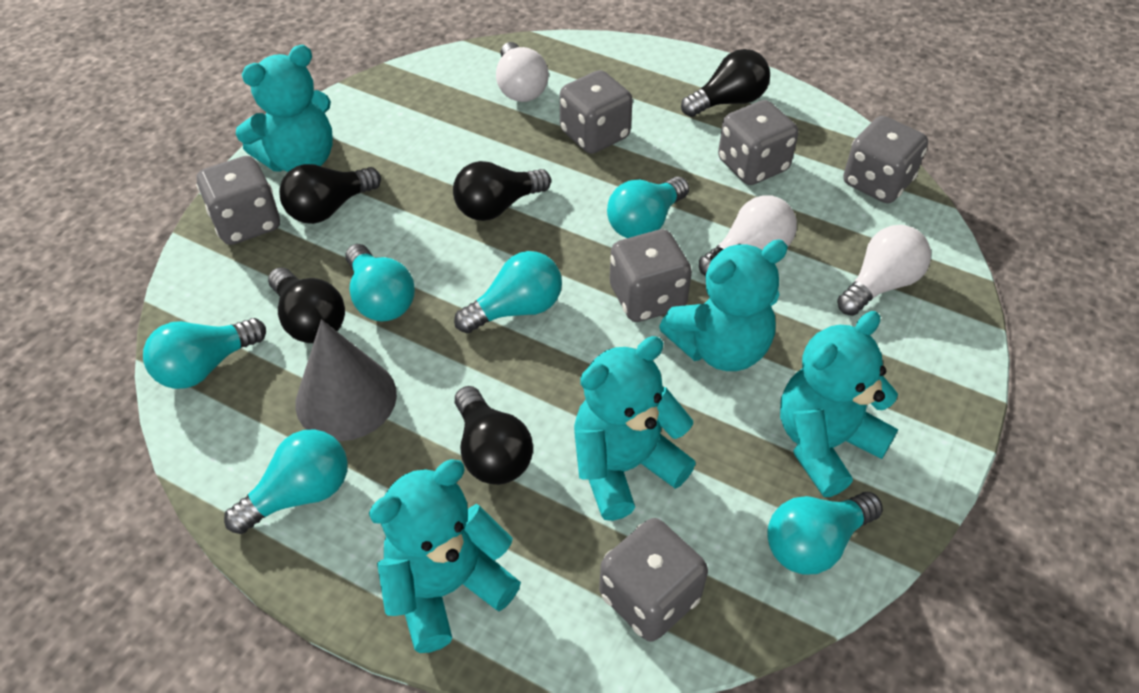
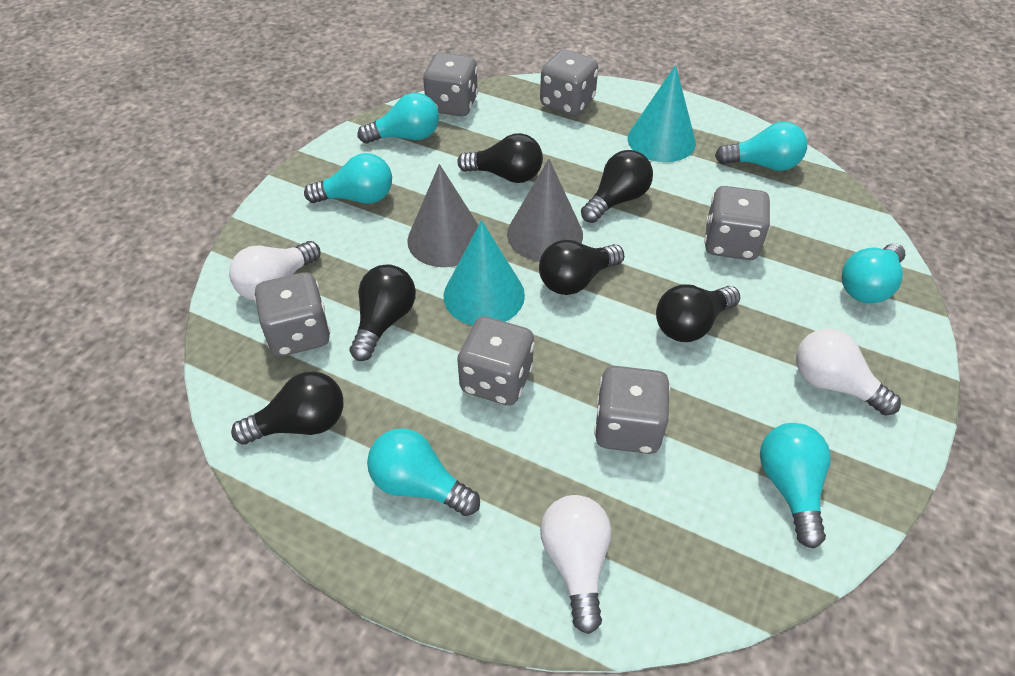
black light bulb: [268,267,345,343] [279,164,381,224] [453,161,551,221] [455,386,533,485] [681,49,770,117] = 5 -> [231,371,344,445] [350,264,416,361] [457,133,543,183] [539,240,624,295] [581,150,653,223] [656,284,740,342] = 6
grey cone: [295,319,397,441] = 1 -> [407,164,479,267] [507,159,583,261] = 2
turquoise cone: none = 0 -> [443,220,525,326] [628,65,696,162] = 2
turquoise teddy bear: [236,45,333,172] [369,459,521,653] [574,336,696,521] [659,239,788,371] [780,311,898,497] = 5 -> none = 0

